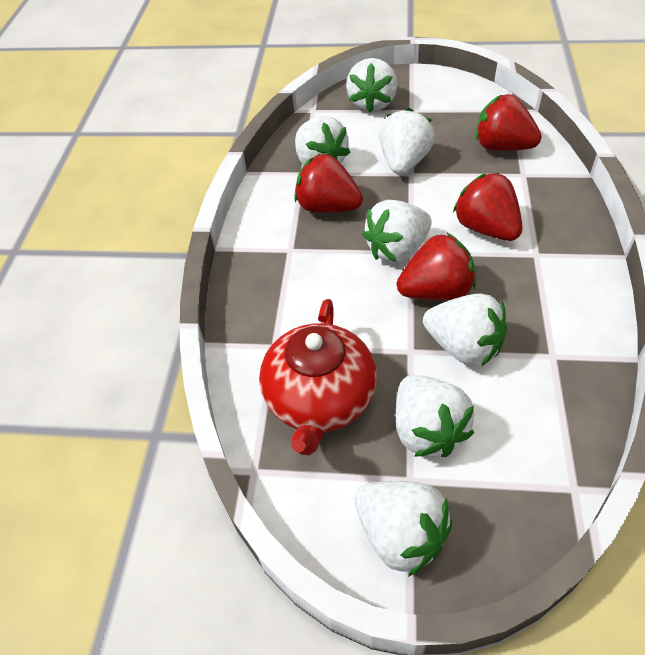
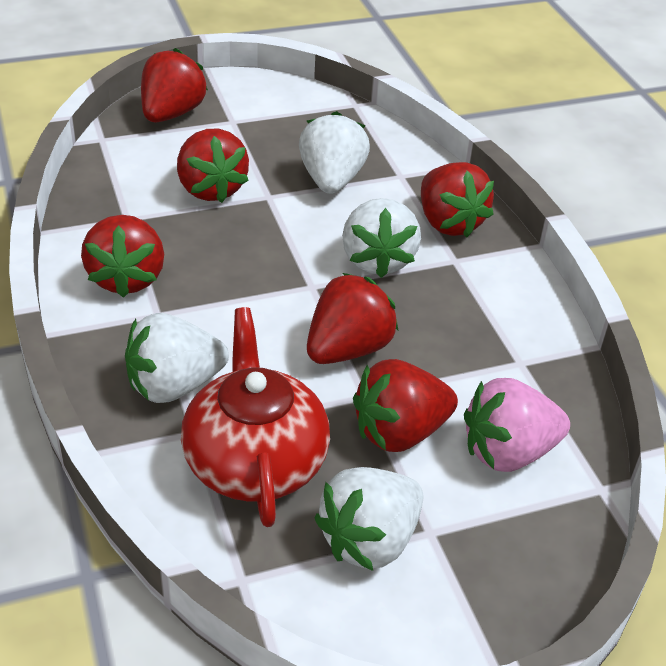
pink strawberry: none = 0 -> [464,378,570,472] = 1
red strawberry: [294,153,363,213] [397,233,476,300] [453,173,522,241] [476,94,542,151] = 4 -> [81,215,164,298] [141,48,208,123] [177,129,249,203] [307,273,399,364] [353,359,458,452] [421,162,494,237] = 6
white strawberry: [295,116,350,165] [346,58,397,113] [354,481,452,577] [362,200,432,263] [379,108,435,175] [396,375,474,457] [423,294,507,367] = 7 -> [125,313,229,403] [299,111,370,194] [314,467,424,571] [342,198,421,278] = 4

